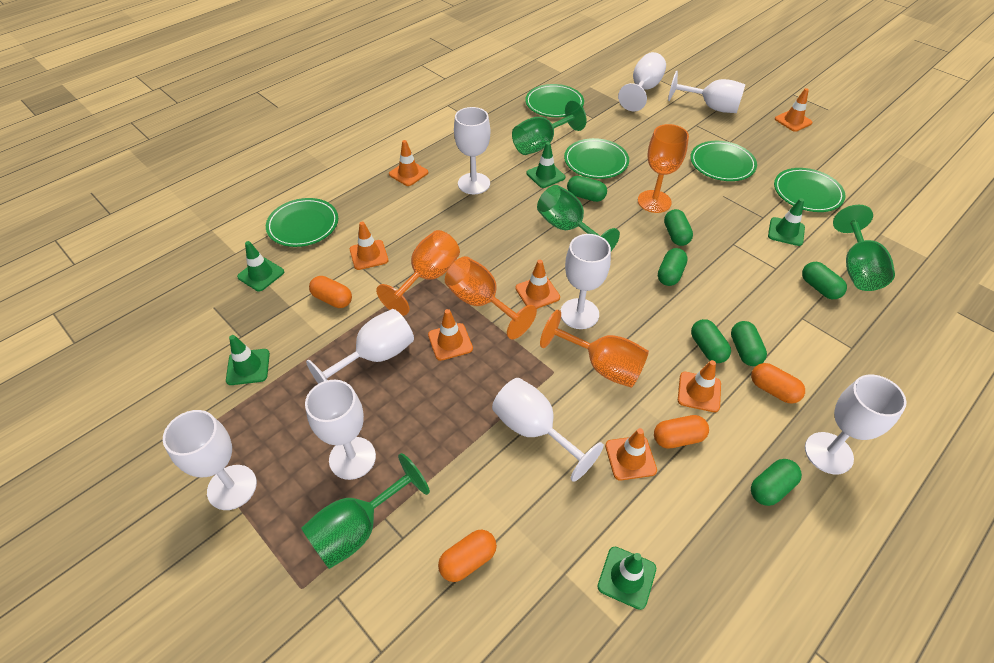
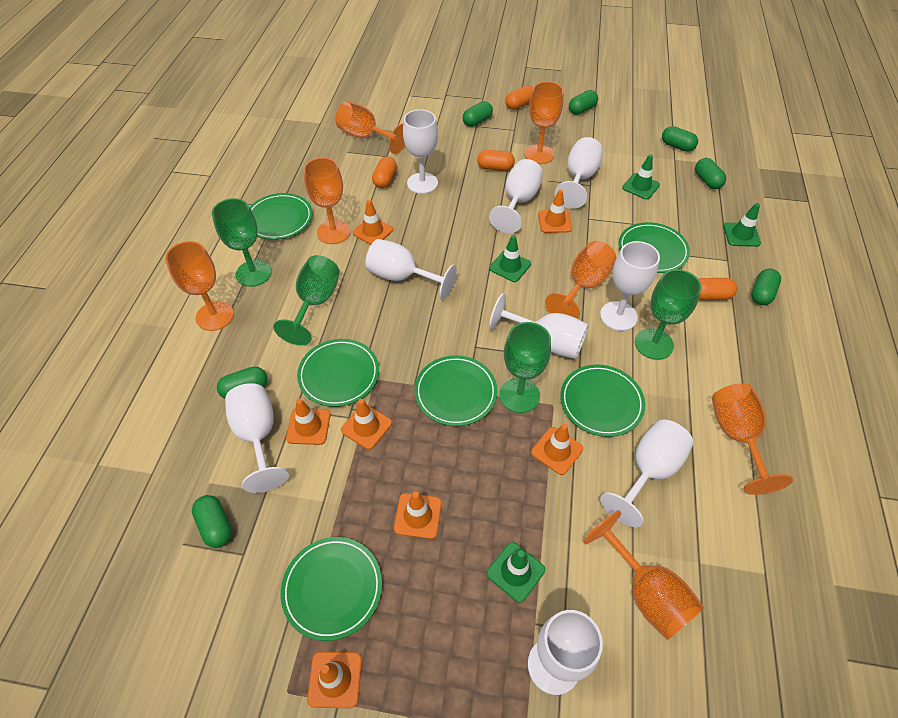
green plate: [266,198,338,247] [525,84,584,117] [564,138,629,179] [690,141,757,181] [774,168,846,212] = 5 -> [250,193,313,240] [281,537,382,641] [297,339,379,407] [414,355,497,426] [560,364,645,437] [618,222,690,273] = 6
green traffic cone: [226,335,270,385] [237,241,284,291] [526,142,565,188] [597,547,656,610] [768,198,805,246] = 5 -> [487,542,545,603] [489,235,531,282] [622,155,660,200] [723,203,761,247] = 4
orange goblet: [376,230,460,316] [445,256,537,339] [540,310,649,388] [638,124,689,213] = 4 -> [165,241,234,331] [303,157,351,244] [335,101,405,154] [524,81,564,164] [545,241,616,319] [583,511,704,640] [712,383,793,495] = 7

